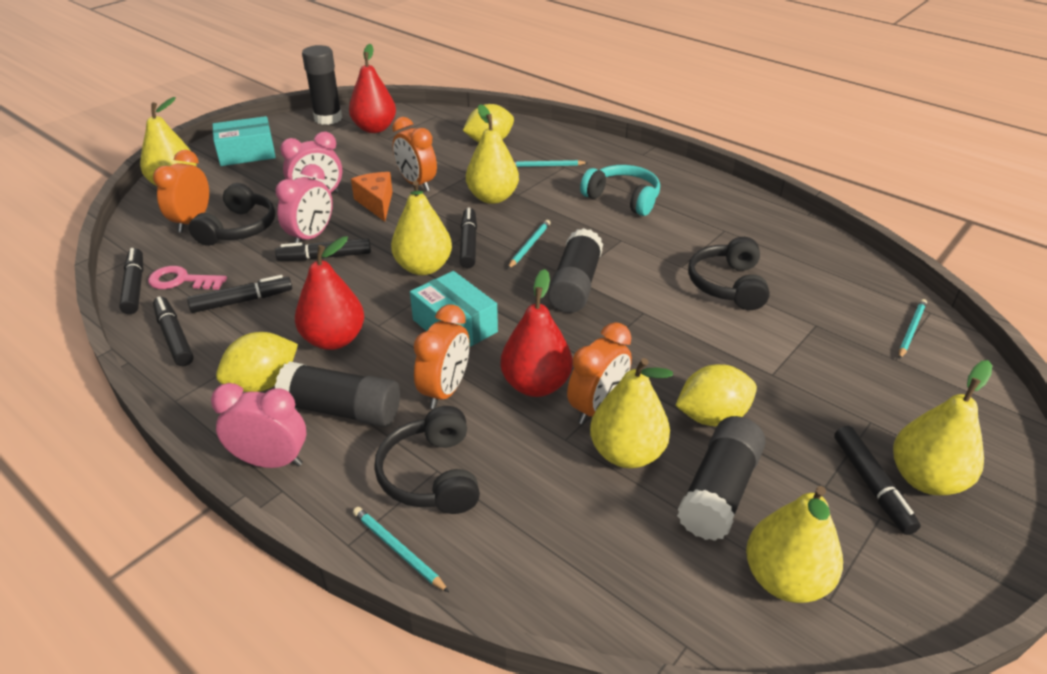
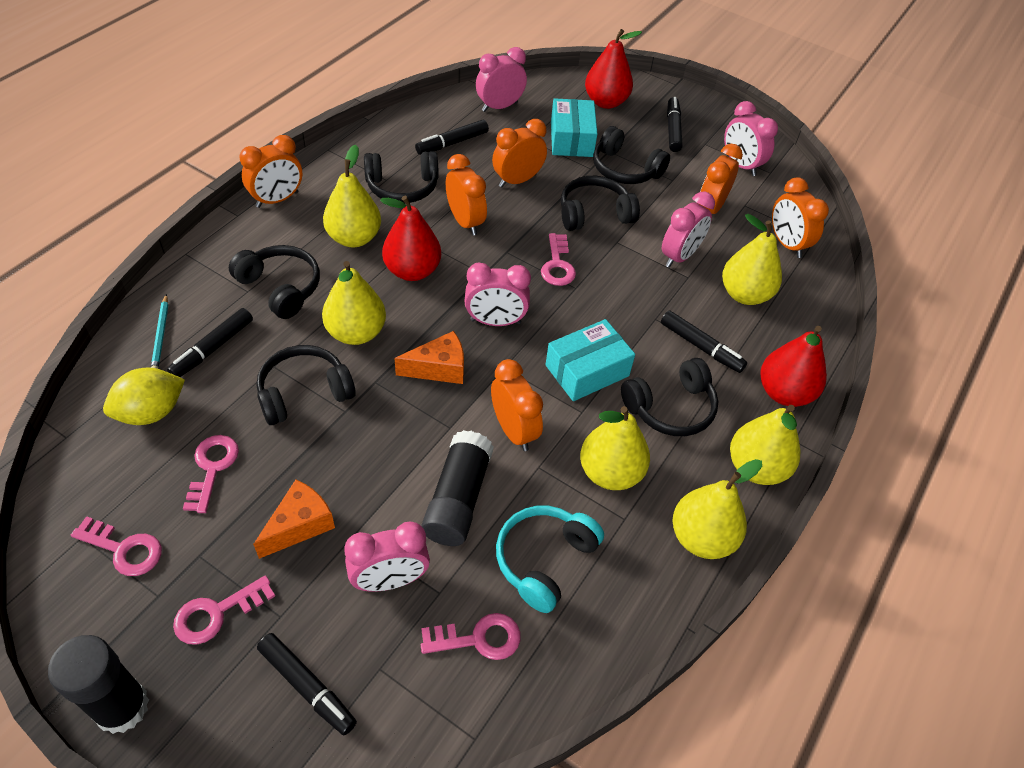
black glue stick: [275,361,400,427] [302,45,342,125] [548,228,603,313] [677,416,766,541] = 4 -> [48,635,149,734] [421,430,494,546] = 2
black headphones: [189,183,275,246] [374,406,480,514] [688,237,770,310] = 3 -> [229,245,320,319] [256,345,356,425] [364,151,439,203] [561,176,640,231] [593,126,670,184] [621,358,719,436] = 6
black marker: [119,248,143,314] [153,296,194,366] [187,275,292,313] [275,238,371,261] [460,207,477,268] [834,426,921,535] = 6 -> [167,308,253,377] [257,633,357,735] [415,120,489,155] [661,311,747,373] [667,97,683,152] = 5
orange cheese: [351,172,392,222] = 1 -> [253,480,335,559] [394,331,464,384] = 2
orange clock: [153,150,209,233] [392,117,437,191] [414,304,469,409] [567,322,632,424] = 4 -> [240,135,302,208] [446,154,487,236] [491,359,543,451] [492,119,547,187] [700,144,743,214] [772,177,829,258] = 6
pink clock: [211,383,306,468] [276,164,333,243] [280,132,343,194] = 3 -> [344,522,430,592] [465,262,531,326] [476,47,527,112] [662,191,715,268] [724,101,778,176] = 5
pink key: [148,266,227,290] = 1 -> [71,516,162,576] [173,575,275,645] [183,435,239,513] [421,613,521,660] [541,233,576,286] = 5
turquoise pencil: [353,507,449,592] [508,220,550,269] [514,160,588,167] [899,299,927,359] = 4 -> [151,294,168,369] = 1
yellow lemon: [216,332,298,392] [463,104,514,142] [675,364,757,426] = 3 -> [103,368,185,425] = 1

